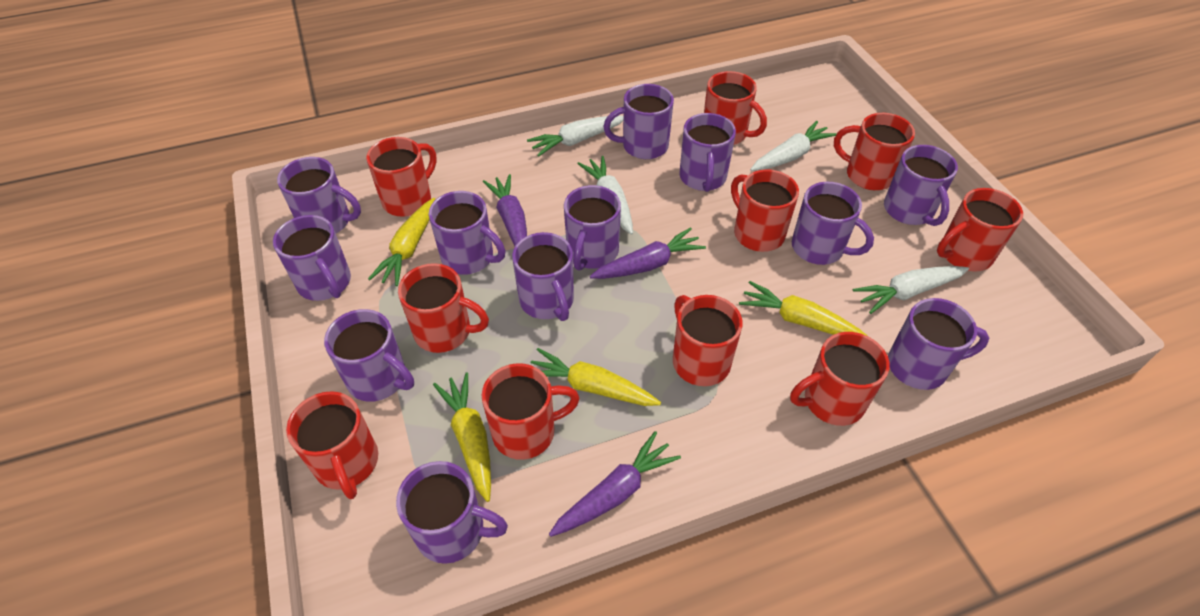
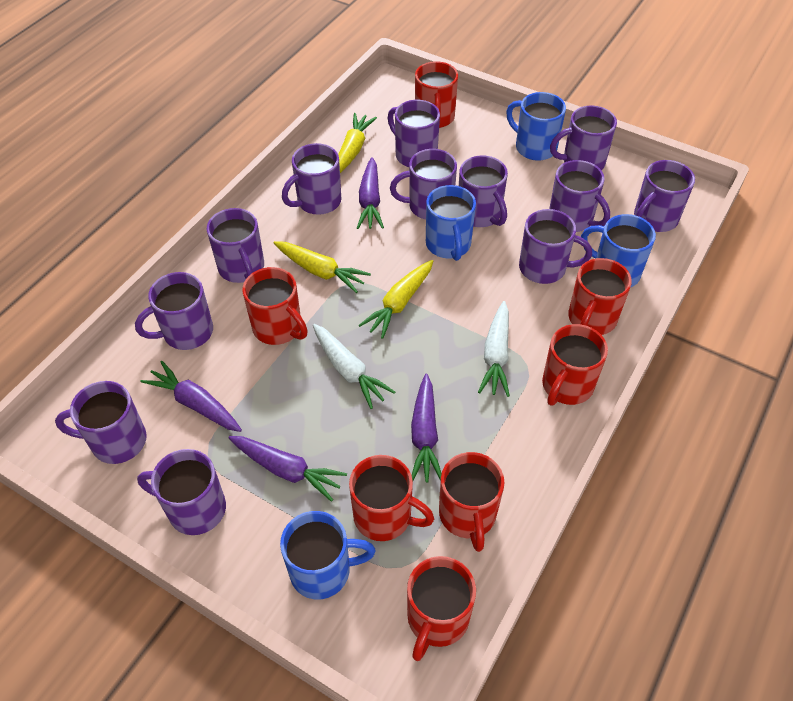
blue mug: none = 0 -> [280,511,376,599] [426,185,476,261] [506,92,566,161] [581,214,656,288] = 4
purple carrot: [483,174,527,246] [549,431,681,537] [590,227,706,279] = 3 -> [140,361,242,432] [228,436,347,502] [357,157,384,229] [411,374,442,483] = 4
red mug: [286,391,378,499] [366,137,436,217] [398,263,489,353] [482,363,580,460] [673,295,743,386] [704,71,767,145] [731,169,799,252] [790,332,890,426] [834,113,915,190] [937,188,1023,272] = 10 -> [242,267,308,345] [349,455,434,541] [407,556,476,661] [415,61,458,128] [439,452,504,552] [542,324,608,406] [568,258,632,335] = 7
white carrot: [527,115,623,157] [577,156,633,235] [750,121,837,171] [853,266,969,314] = 4 -> [313,324,395,409] [478,301,510,397] = 2
yellow carrot: [368,198,435,286] [433,372,491,502] [531,348,661,406] [739,281,869,337] = 4 -> [273,241,371,293] [338,113,377,173] [359,260,433,339] = 3

